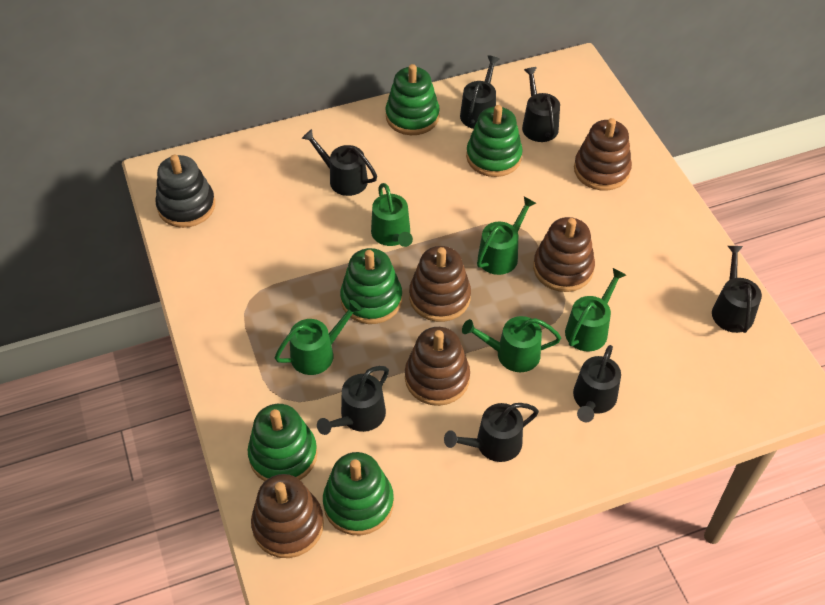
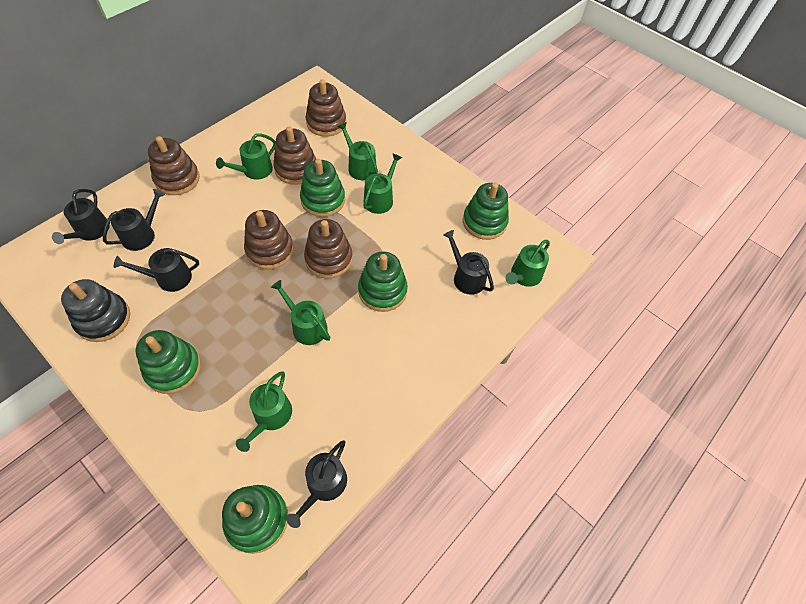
black watering can: [302,129,377,196] [317,366,389,435] [444,403,539,462] [460,55,500,129] [522,67,560,142] [573,345,621,422] [712,246,762,333] = 7 -> [52,189,110,244] [103,189,165,251] [114,248,199,292] [286,440,347,528] [444,230,494,295] = 5
green watering can: [275,300,362,375] [371,183,413,247] [462,316,561,372] [477,197,536,275] [565,268,626,351] = 5 -> [216,133,276,180] [236,372,292,452] [271,280,330,345] [337,122,378,180] [363,153,402,214] [506,240,550,287] = 6

